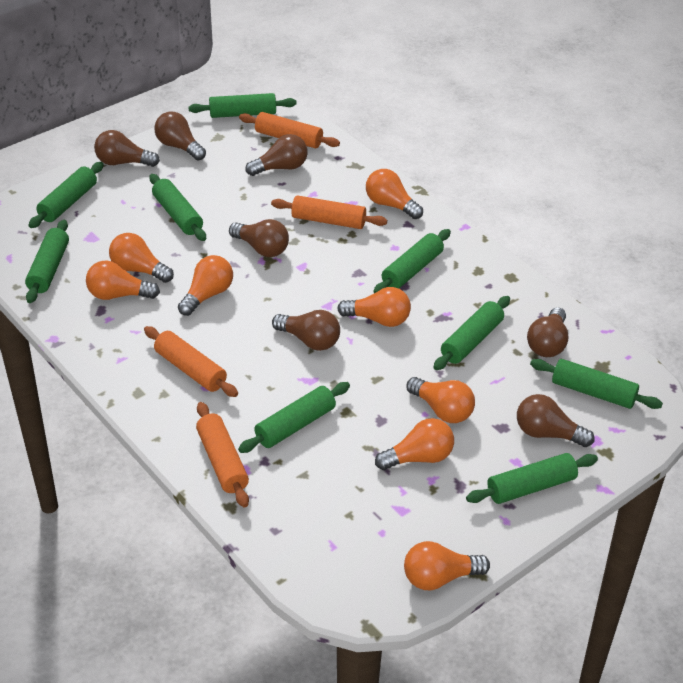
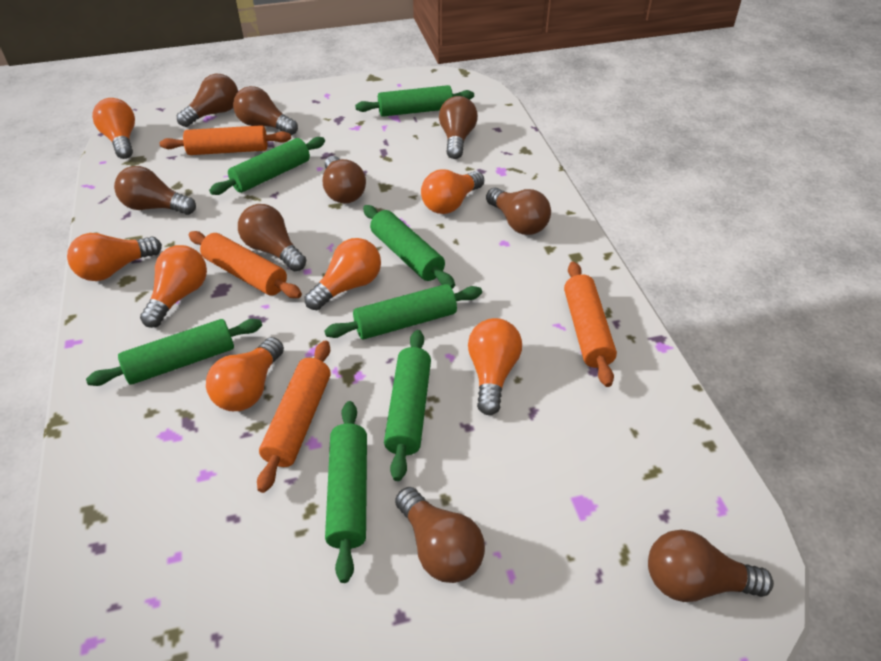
brown light bulb: [94,130,160,167] [154,112,206,160] [229,219,289,257] [245,134,308,176] [272,310,340,351] [517,394,595,447] [527,307,568,357] = 7 -> [114,166,196,215] [177,74,238,127] [233,86,298,135] [238,204,307,271] [323,156,366,203] [395,487,485,583] [439,96,478,159] [486,188,551,235] [648,530,774,602] = 9
green rolling pin: [25,220,69,303] [28,162,104,228] [150,174,206,241] [188,93,297,118] [238,382,350,453] [373,229,451,293] [433,296,510,370] [466,453,598,504] [530,359,663,409] = 9 -> [86,319,262,386] [209,137,325,195] [324,284,482,339] [325,401,367,583] [355,85,474,117] [363,205,455,289] [384,330,431,481] = 7
orange light bulb: [86,260,160,300] [109,233,174,283] [178,255,233,316] [337,287,411,327] [366,169,423,219] [375,418,454,470] [404,541,490,590] [407,377,475,423] = 8 -> [67,233,162,281] [92,98,135,159] [140,245,207,328] [206,337,284,411] [304,238,381,310] [421,169,484,214] [468,318,522,415] = 7

